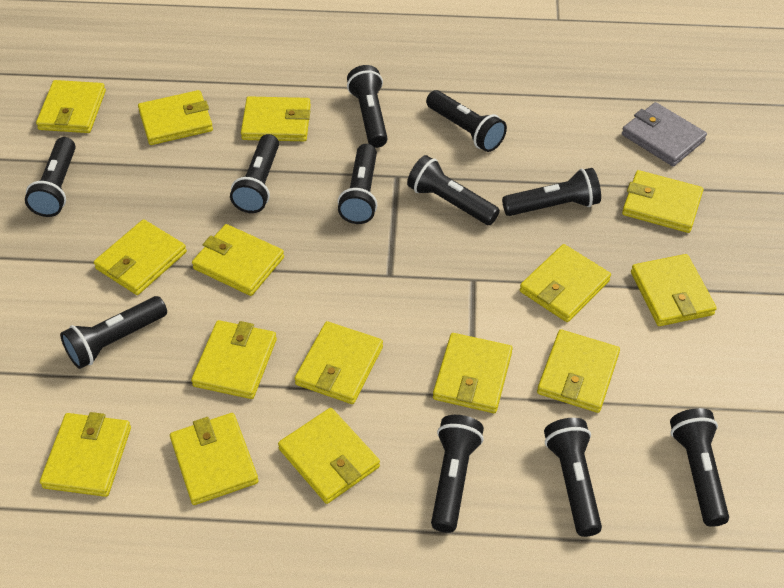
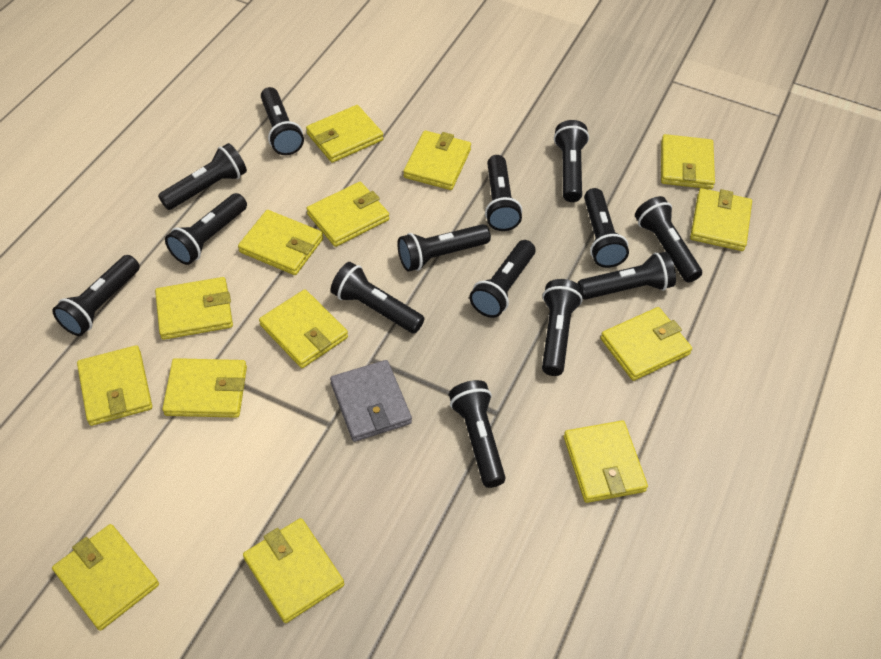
black flashlight: [25,137,76,217] [60,296,167,369] [230,134,279,213] [338,144,377,224] [347,65,388,148] [407,155,500,225] [426,90,507,152] [431,415,484,533] [502,168,601,216] [544,418,602,537] [670,408,729,527] = 11 -> [52,255,140,336] [158,143,247,210] [165,193,247,265] [261,87,304,155] [331,262,425,334] [397,224,491,272] [449,380,506,488] [469,240,535,318] [485,155,522,231] [542,279,583,376] [554,120,589,202] [578,252,676,300] [584,188,629,268] [635,196,702,283] = 14
yellow wallet: [36,80,106,133] [40,412,131,497] [94,219,187,295] [138,90,213,145] [170,413,258,505] [191,320,277,399] [192,224,284,296] [241,96,311,141] [278,408,380,504] [294,321,383,404] [433,333,513,413] [520,244,611,322] [537,329,620,413] [622,170,703,233] [631,254,717,326] = 15 -> [52,524,159,631] [77,345,152,426] [155,277,233,340] [162,358,247,418] [238,210,323,275] [243,518,344,623] [259,289,348,368] [306,105,384,163] [306,182,389,247] [403,130,471,190] [564,421,648,503] [600,307,692,381] [661,134,715,189] [690,188,752,251] = 14

